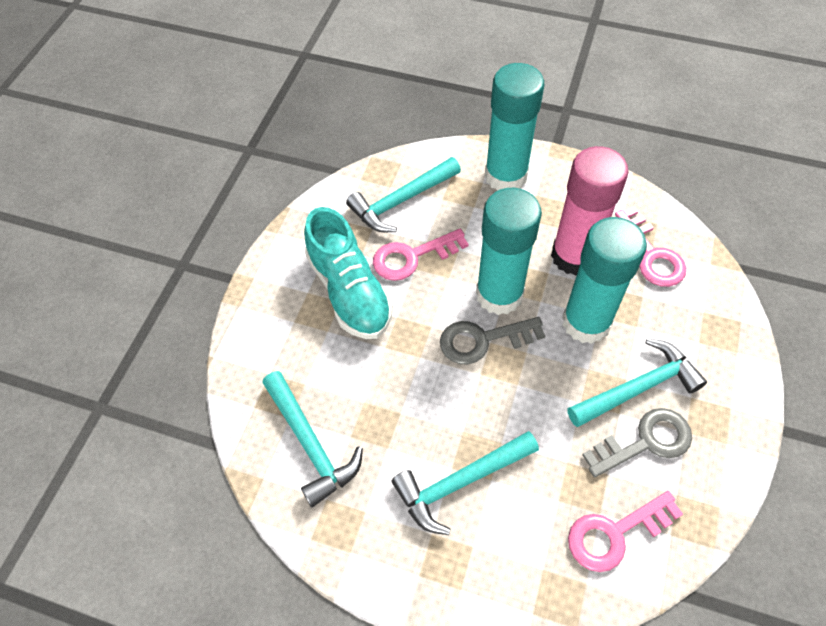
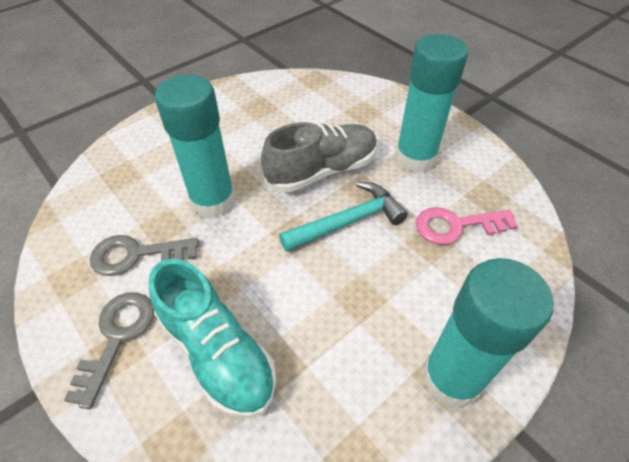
grey shoe: none = 0 -> [261,122,377,192] = 1
pink glue stick: [551,146,629,276] = 1 -> none = 0
pink key: [373,229,469,281] [568,491,683,572] [615,207,686,287] = 3 -> [416,207,518,245] = 1
turquoise hammer: [262,371,363,507] [346,157,461,232] [392,431,539,535] [567,339,707,427] = 4 -> [279,182,408,252] = 1

